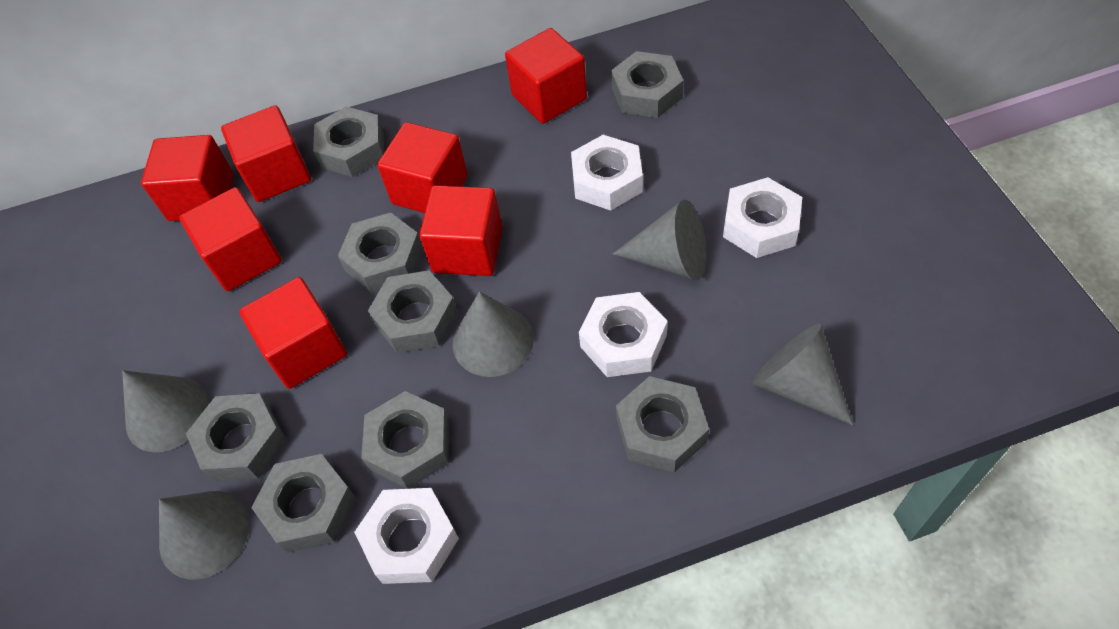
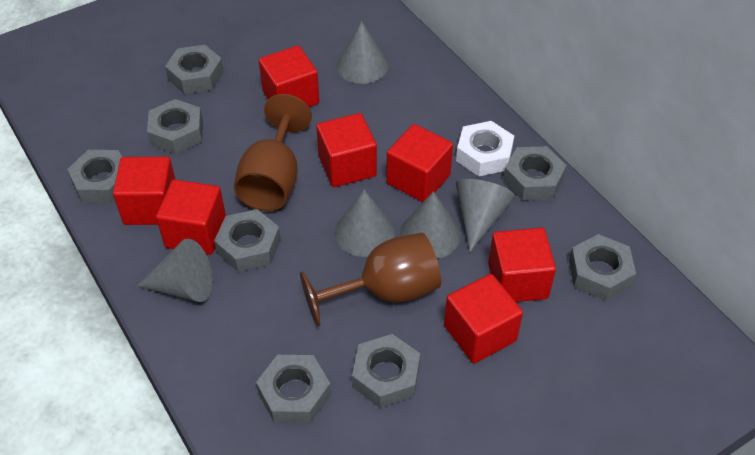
brown goblet: none = 0 -> [234,94,312,211] [300,233,441,327] = 2
white nut: [354,488,459,584] [571,135,643,211] [579,292,668,377] [723,177,802,258] = 4 -> [456,121,514,176] = 1

